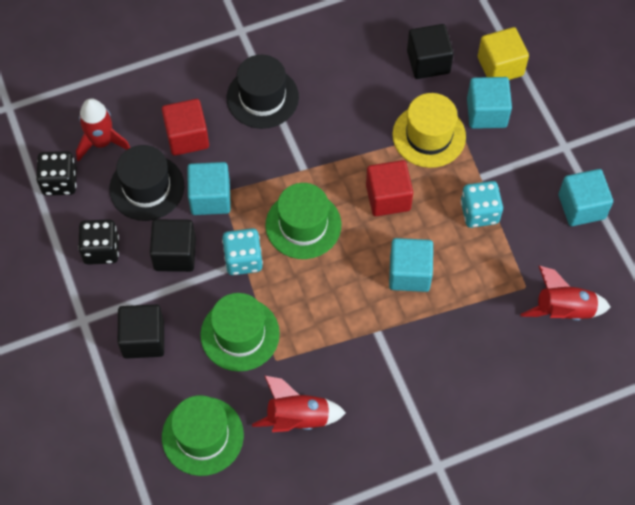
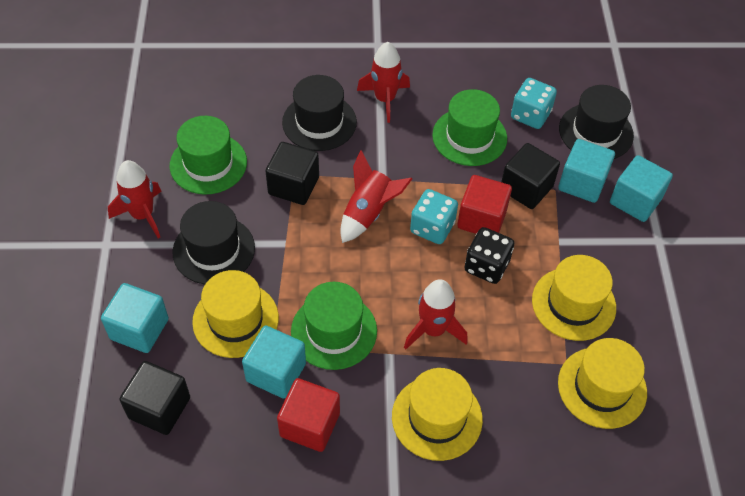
black dice: [36,151,77,196] [78,219,119,265] = 2 -> [464,227,514,284] = 1
black hat: [109,145,184,221] [226,55,299,129] = 2 -> [173,201,255,284] [282,75,357,151] [559,85,634,159] = 3
red rocket: [76,98,130,162] [252,376,346,432] [520,266,610,321] = 3 -> [108,160,162,238] [340,150,412,243] [357,42,410,123] [404,279,468,349] = 4
yellow cube: [478,27,529,80] = 1 -> none = 0
yellow hat: [392,93,466,168] = 1 -> [192,270,279,358] [392,368,483,461] [532,255,616,341] [558,338,647,429] = 4

